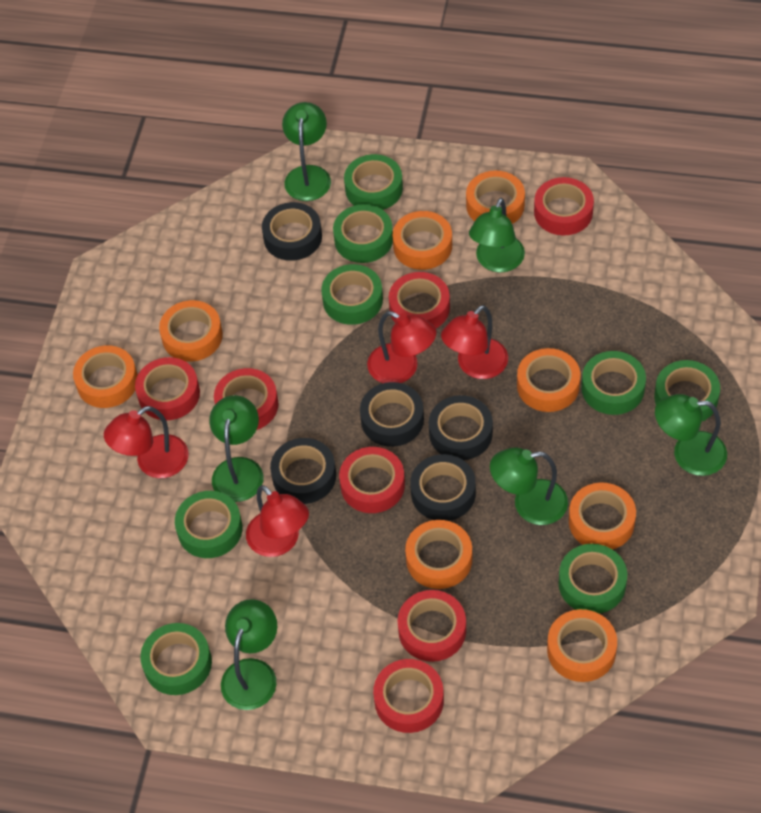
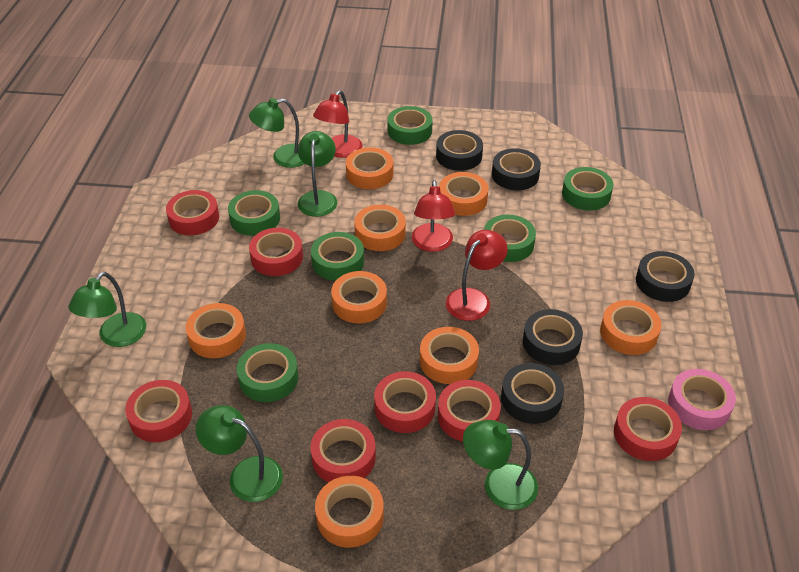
green lamp: [209,395,263,502] [221,599,277,710] [282,102,331,201] [469,198,525,273] [490,448,568,525] [655,394,727,476] = 6 -> [68,272,146,347] [196,405,283,502] [249,98,305,168] [298,131,337,217] [463,420,538,510] = 5
green tape: [140,623,212,695] [175,491,243,558] [321,264,383,325] [333,204,393,263] [344,154,403,210] [558,544,627,614] [581,351,646,415] [654,360,720,421] = 8 -> [228,190,280,236] [237,343,299,402] [311,232,364,281] [387,106,433,145] [484,215,536,262] [562,167,614,211] = 6
pink tape: none = 0 -> [668,369,736,430] = 1
red lamp: [104,406,189,478] [246,485,309,557] [367,311,436,383] [441,305,508,379] = 4 -> [313,90,363,158] [412,180,455,252] [446,230,508,321] = 3

